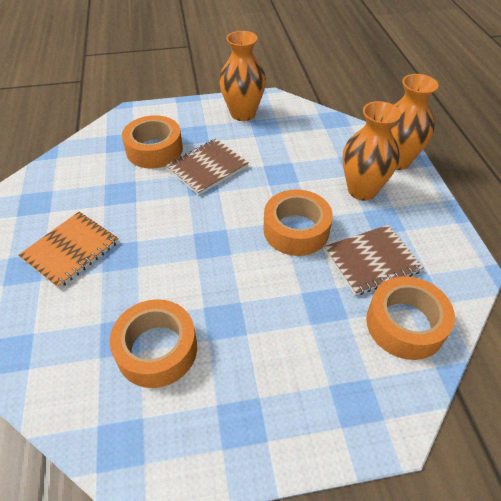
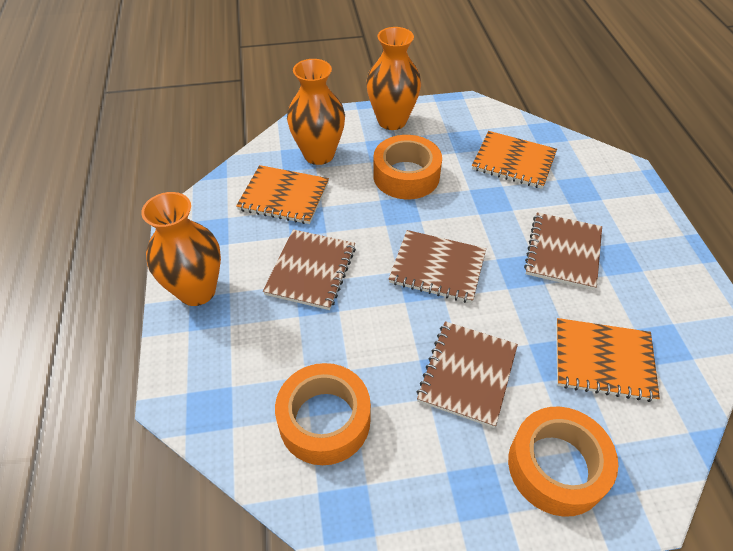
brown notebook: [166,139,249,195] [324,225,424,296] = 2 -> [263,229,356,310] [389,230,486,303] [417,321,518,428] [524,212,602,290] = 4
orange notebook: [18,212,119,289] = 1 -> [236,165,329,224] [472,131,557,189] [556,318,660,402] = 3
orange tape: [109,299,197,388] [122,115,183,169] [263,189,333,256] [366,276,455,360] = 4 -> [275,363,371,465] [373,135,442,199] [508,407,618,517] = 3

